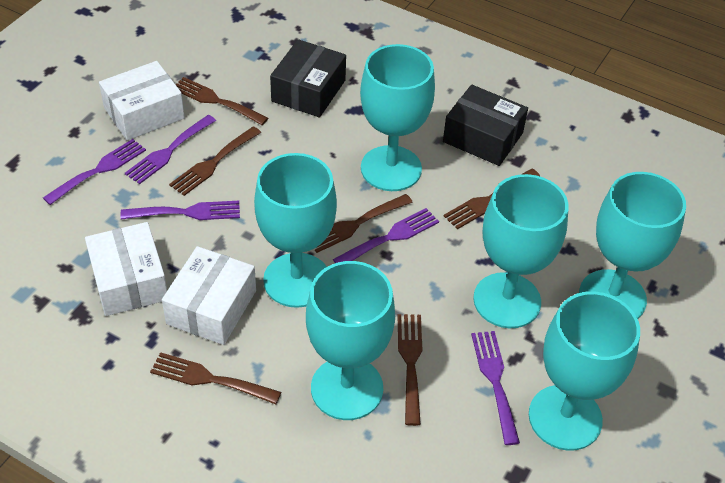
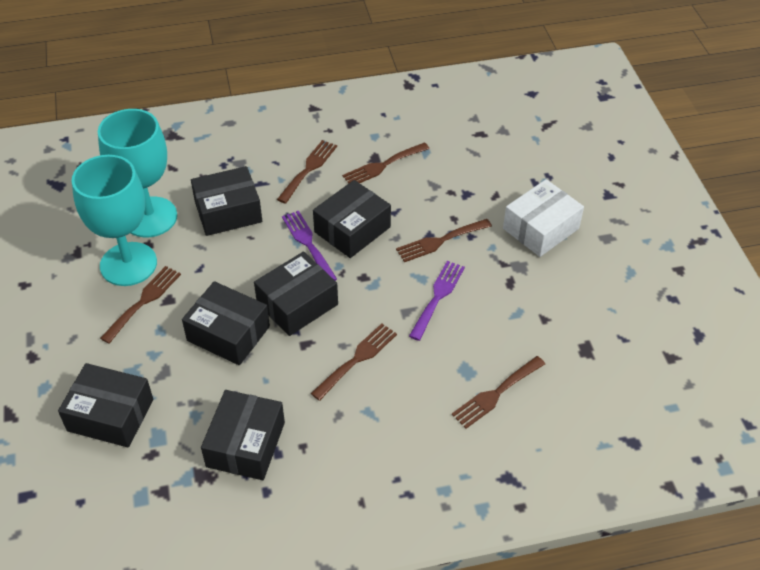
black box: [270,39,346,117] [443,85,528,166] = 2 -> [58,363,153,448] [182,281,270,365] [191,166,262,236] [201,390,285,480] [254,252,338,336] [313,180,391,258] = 6
purple fork: [43,139,146,205] [121,201,240,220] [125,115,216,184] [333,208,439,263] [471,331,520,445] = 5 -> [282,211,337,281] [409,261,465,341] = 2
turquoise goblet: [254,153,337,308] [306,261,395,420] [360,44,435,191] [473,174,569,328] [529,291,640,451] [579,172,686,319] = 6 -> [72,155,157,286] [98,109,177,238] = 2
white box: [85,222,167,316] [99,61,185,141] [162,246,256,345] = 3 -> [503,179,584,257] = 1

